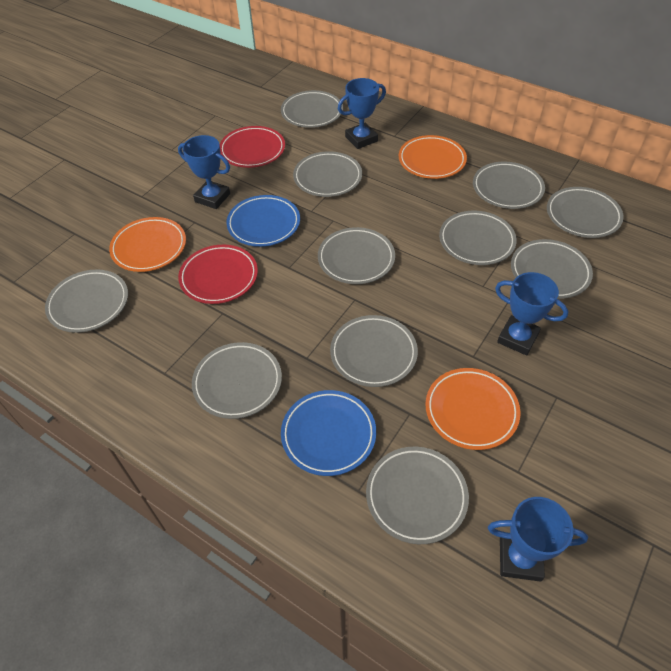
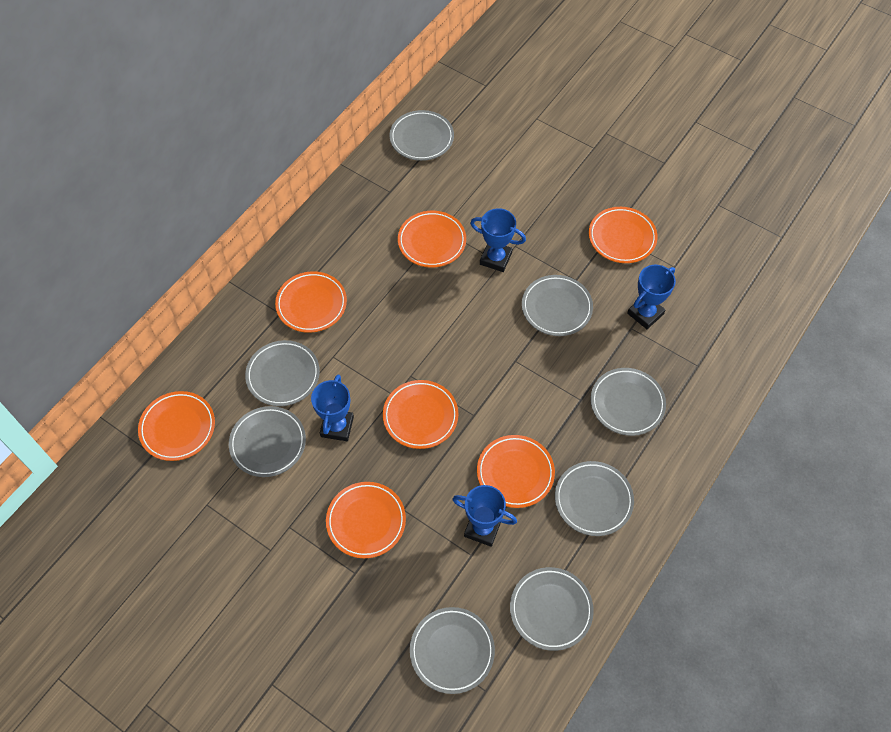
blue plate: [226,195,300,247] [281,390,376,476] = 2 -> none = 0
grey plate: [45,269,128,333] [192,342,282,419] [281,90,343,128] [293,151,362,197] [318,227,395,284] [330,315,418,387] [366,447,469,544] [439,211,517,265] [473,162,545,209] [511,239,593,299] [547,187,624,238] = 11 -> [229,406,306,477] [245,340,320,406] [390,110,454,161] [410,607,495,694] [510,567,594,651] [522,275,593,336] [555,461,634,536] [590,368,666,436] = 8
orange plate: [109,217,186,272] [399,135,467,179] [426,368,521,450] = 3 -> [138,391,215,461] [275,271,347,333] [326,482,406,558] [383,380,458,449] [398,211,466,268] [477,435,555,508] [589,207,658,263] = 7
red plate: [178,245,258,304] [220,126,285,168] = 2 -> none = 0

